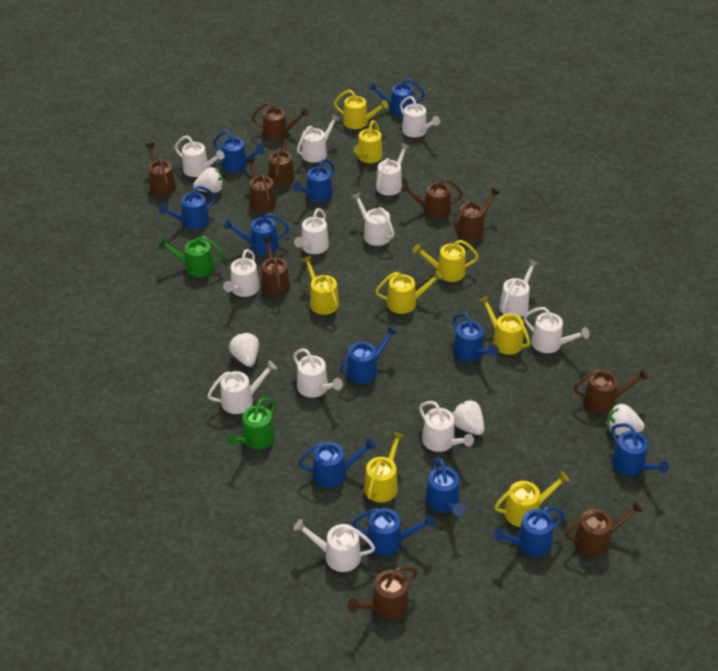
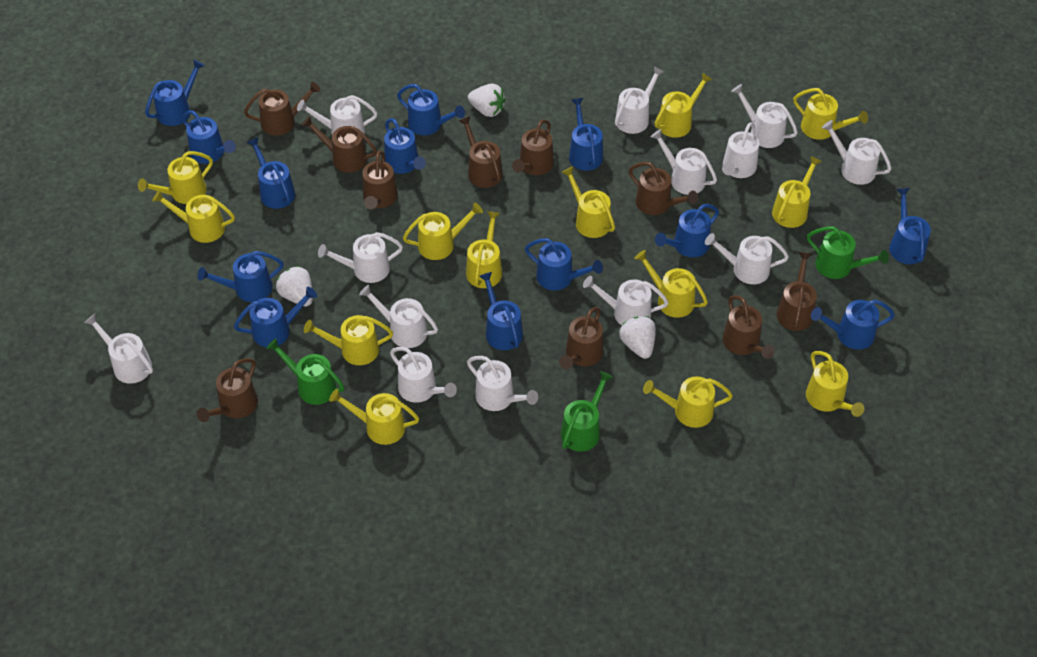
blue watering can: [159,186,215,229] [213,131,264,172] [224,213,289,255] [293,159,335,202] [298,438,376,488] [339,326,397,384] [352,508,435,556] [368,78,425,117] [425,457,466,516] [453,313,499,362] [494,506,565,557] [611,423,669,476] = 12 -> [145,59,205,126] [182,110,236,164] [197,251,284,302] [234,287,317,347] [247,137,295,209] [384,118,426,174] [397,84,465,135] [479,272,523,350] [525,238,603,291] [569,98,603,171] [655,204,719,257] [811,300,895,350] [889,188,931,264] = 13
green watering can: [158,236,224,278] [226,398,275,449] = 2 -> [266,338,344,405] [561,371,613,452] [807,226,889,279] = 3
white strawberry: [193,167,223,193] [229,333,259,367] [452,400,484,435] [607,404,645,435] = 4 -> [276,266,313,306] [468,84,506,117] [620,316,656,359] = 3
yellow watering can: [301,256,339,315] [334,90,389,129] [354,120,383,163] [364,432,405,502] [375,270,443,314] [413,240,479,282] [479,296,530,355] [494,471,570,527] = 8 -> [138,151,213,204] [152,190,235,243] [304,315,393,365] [329,389,419,445] [403,202,483,260] [466,211,502,288] [562,167,615,238] [634,250,708,318] [643,376,733,428] [655,73,713,138] [772,156,822,228] [793,88,868,140] [806,351,864,417] = 13

